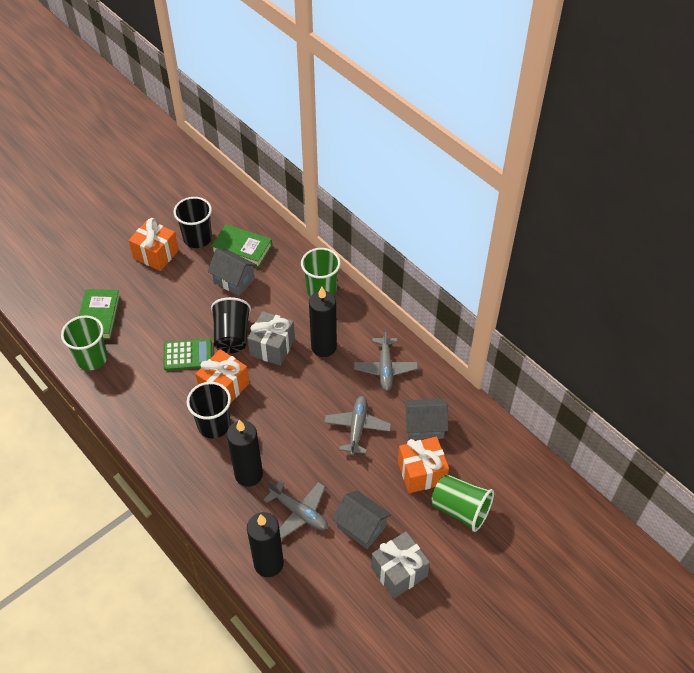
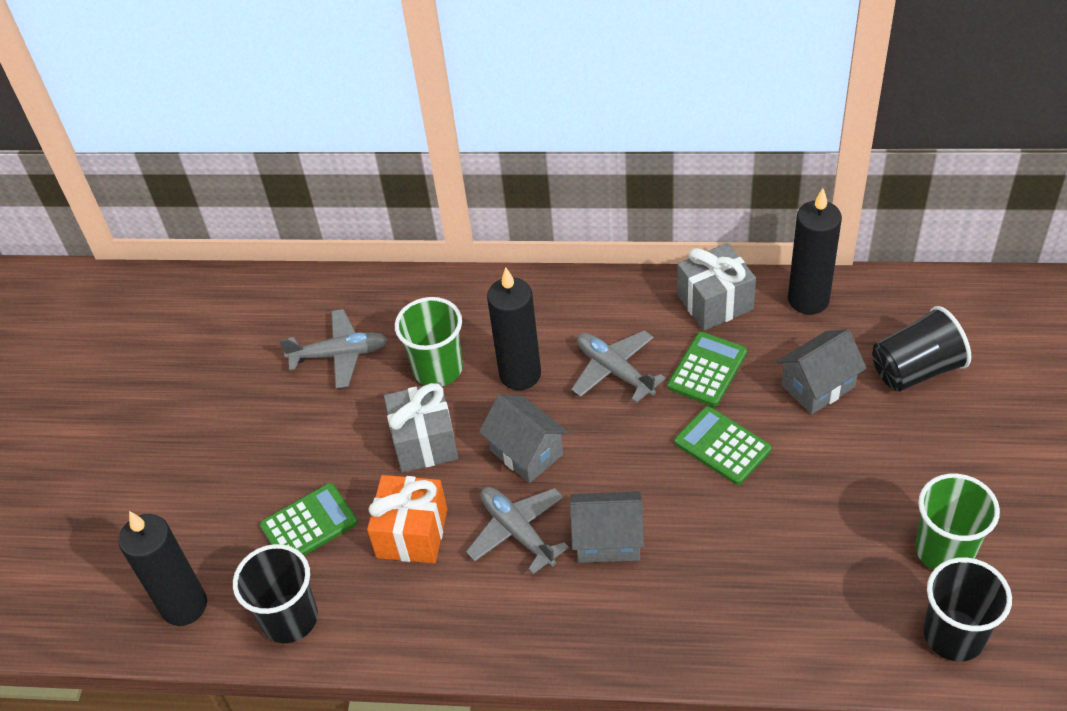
green book: [79,289,121,340] [211,224,272,268] = 2 -> none = 0
green calculator: [163,339,212,371] = 1 -> [260,483,358,555] [667,332,747,407] [674,406,772,485] = 3
green cup: [61,315,108,371] [301,248,341,297] [431,474,494,532] = 3 -> [395,297,463,386] [915,473,1000,570] = 2
orange gift: [129,218,179,271] [196,349,249,402] [398,437,449,493] = 3 -> [367,475,447,563] = 1

